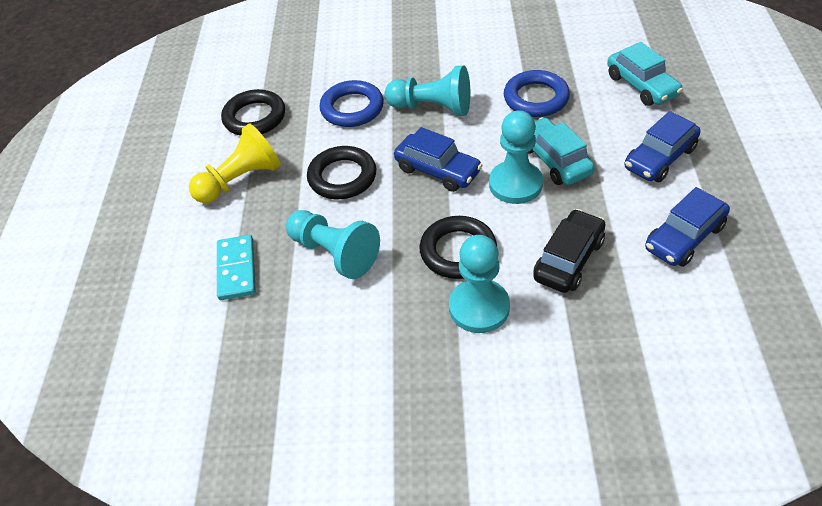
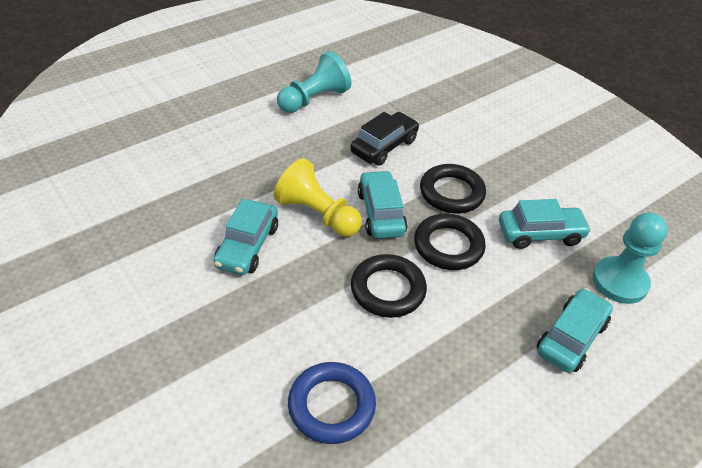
blue car: [394,127,483,192] [624,111,701,182] [645,187,730,267] = 3 -> none = 0
blue ring: [319,80,384,127] [504,70,570,117] = 2 -> [288,362,376,444] = 1
turquoise car: [528,117,595,185] [607,42,683,106] = 2 -> [213,199,278,275] [358,170,407,238] [499,199,591,249] [537,288,613,373] = 4
turquoise domino: [217,235,256,300] = 1 -> none = 0
turquoise pawn: [286,210,380,279] [385,65,470,116] [449,235,510,333] [489,110,543,204] = 4 -> [277,51,351,113] [592,213,668,304] = 2

